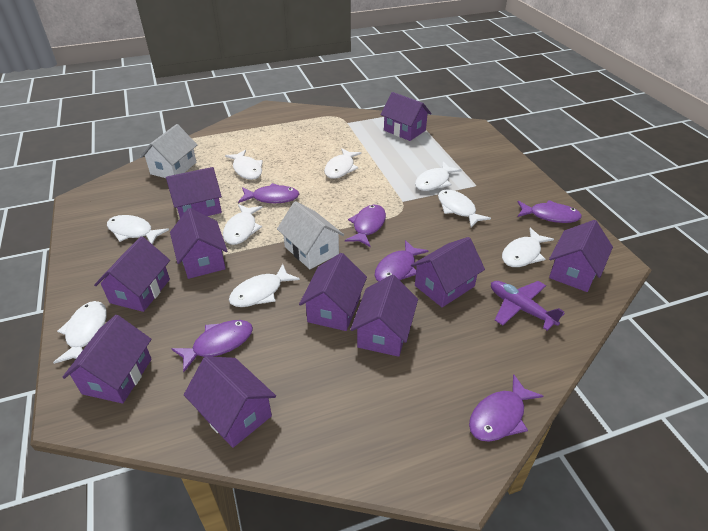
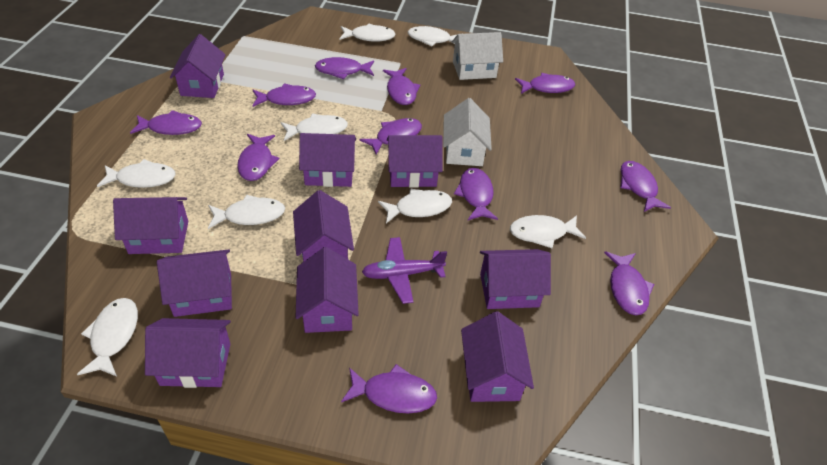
purple fish: [171,320,253,372] [238,183,299,203] [345,205,386,247] [374,240,428,282] [469,374,543,442] [518,200,582,223] = 6 -> [130,110,202,135] [237,134,280,181] [253,83,316,107] [315,57,374,79] [341,364,437,414] [360,118,422,155] [383,68,420,105] [454,168,498,220] [515,73,575,94] [604,251,654,315] [620,161,671,212] = 11
white fish: [53,301,107,364] [107,215,169,245] [223,204,262,245] [225,150,263,180] [229,264,300,307] [324,148,362,179] [415,162,462,191] [438,189,491,227] [502,227,554,267] = 9 -> [77,298,138,377] [97,159,176,188] [208,194,285,229] [281,113,348,141] [340,23,395,42] [378,188,452,224] [408,26,463,47] [510,215,586,248] = 8

